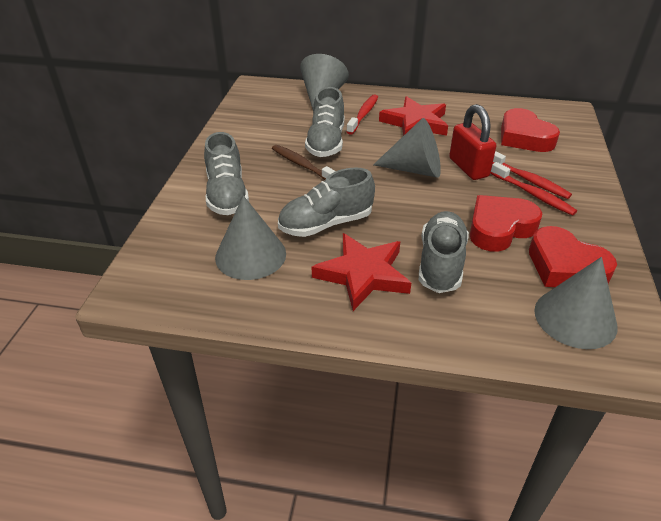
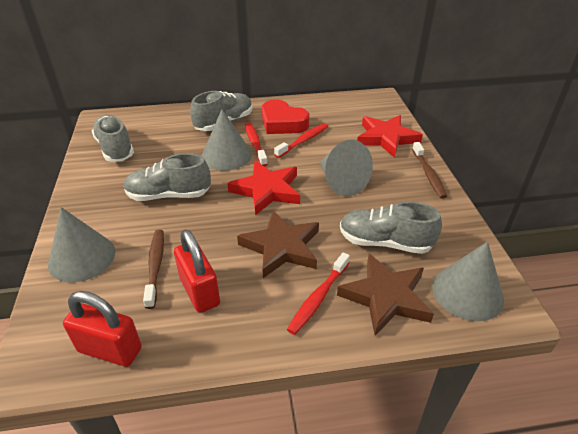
brown star: none = 0 -> [237,210,319,278] [337,254,434,336] = 2
brown toothbrush: [272,145,335,180] = 1 -> [143,229,164,309] [412,142,447,199] = 2
red heart: [470,195,543,252] [501,108,560,152] [529,226,617,287] = 3 -> [262,99,309,134] = 1
red padlock: [449,104,496,180] = 1 -> [63,291,142,367] [174,229,220,313] = 2

